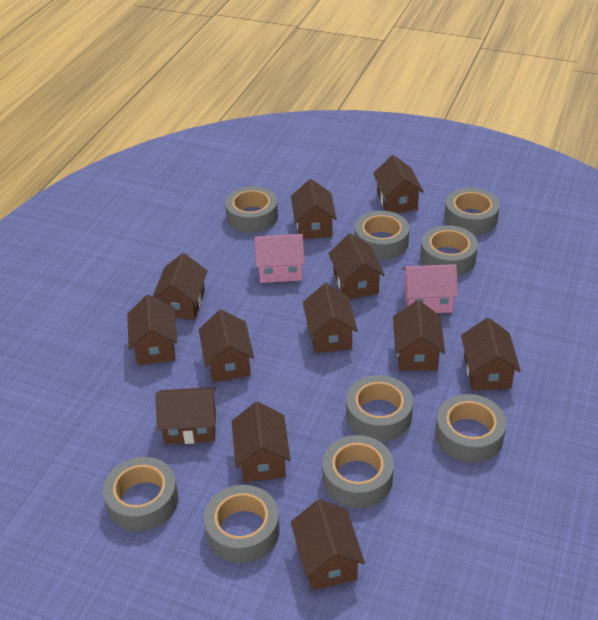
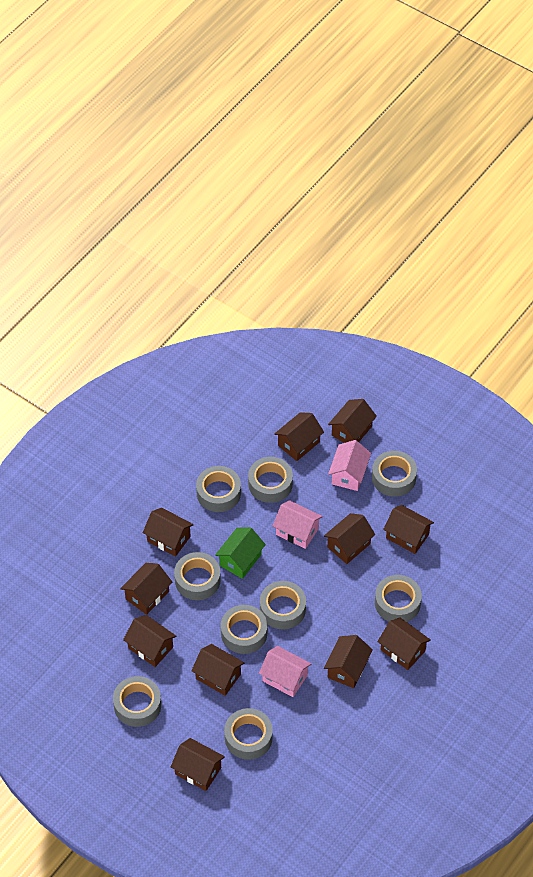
brown house: [127,295,177,365] [153,253,207,320] [155,387,216,444] [199,310,254,382] [232,402,291,482] [291,179,337,239] [291,499,365,590] [303,283,358,353] [328,233,385,299] [373,155,424,213] [393,300,445,370] [461,318,521,391] = 12 -> [120,563,172,615] [123,615,176,667] [143,508,194,557] [171,738,225,791] [191,644,244,696] [274,412,324,461] [324,513,375,564] [324,635,373,688] [328,399,377,443] [377,617,431,670] [383,505,434,554] = 11
green house: none = 0 -> [215,527,266,579] = 1
pink house: [254,234,305,283] [402,264,458,313] = 2 -> [259,646,311,697] [273,500,323,549] [328,440,371,491] = 3

